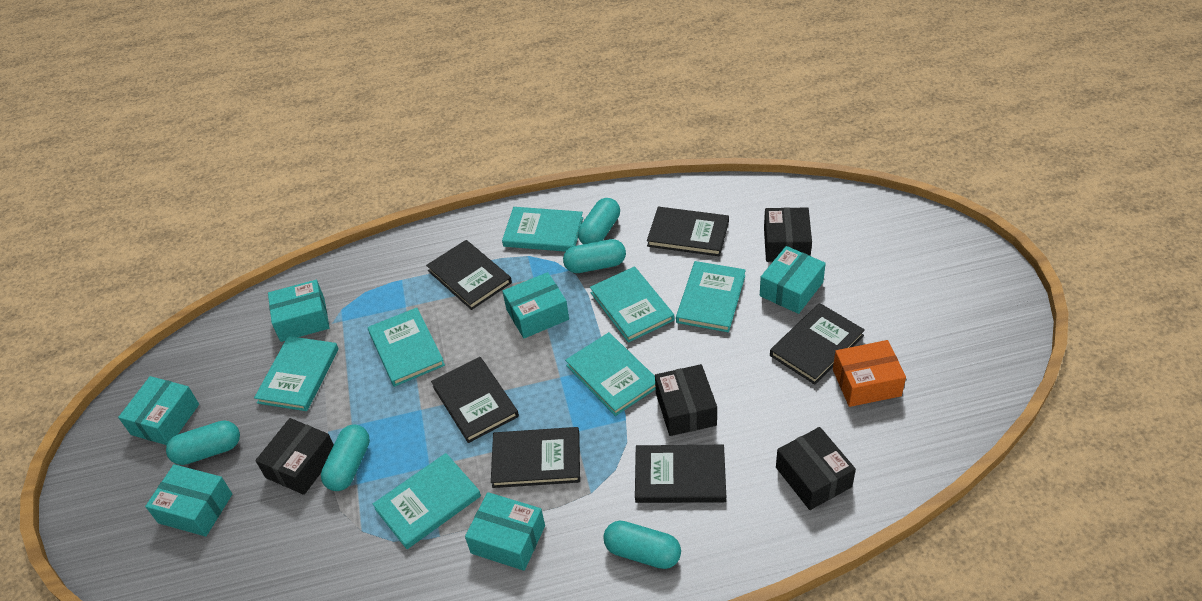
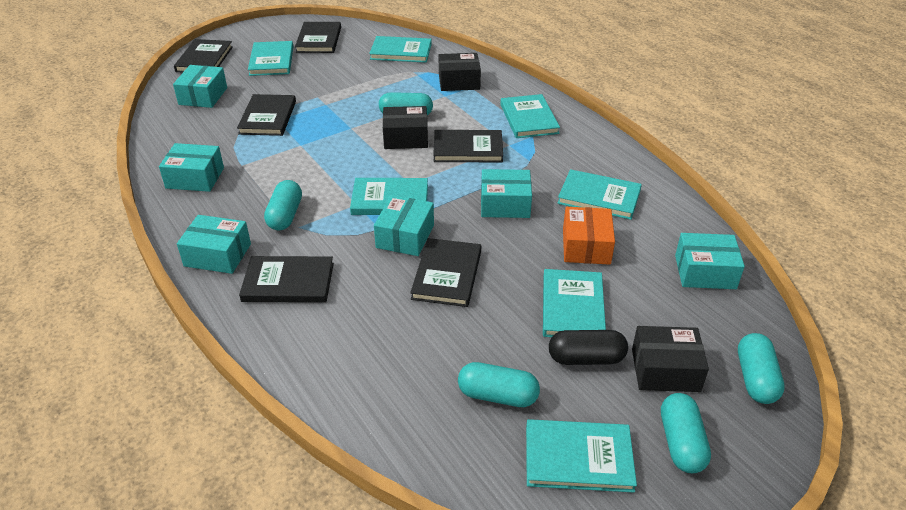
black box: [255,418,334,495] [655,364,717,436] [764,207,812,262] [776,427,856,510] = 4 -> [383,106,428,149] [439,53,481,91] [632,326,709,392] = 3
black capsule: none = 0 -> [549,330,628,365] = 1

